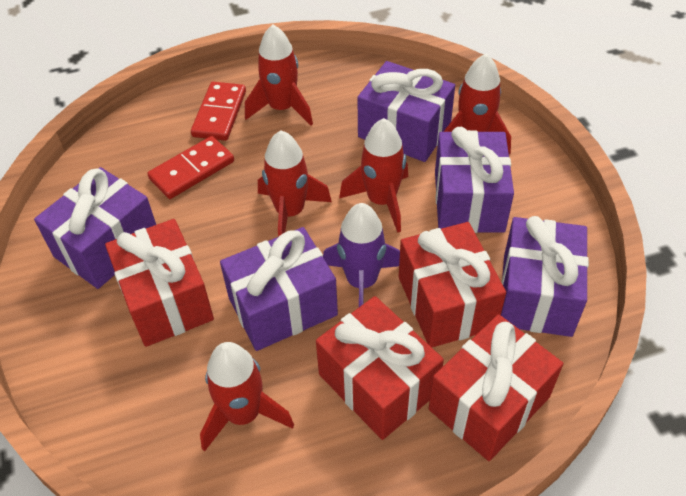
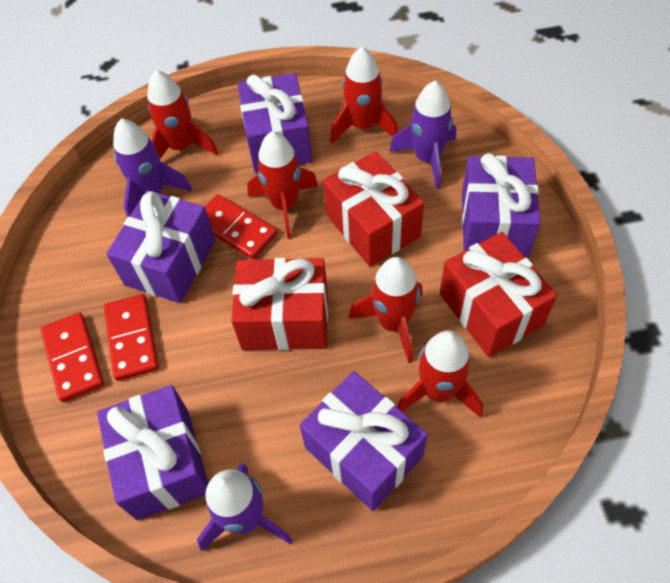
purple rocket: [323,203,400,307] = 1 -> [113,119,192,217] [197,463,293,552] [389,80,456,189] = 3
red domino: [147,136,234,199] [191,82,246,141] = 2 -> [40,312,104,402] [104,294,159,381] [204,194,277,259] = 3
red gift: [105,219,214,347] [316,296,444,440] [399,222,506,347] [428,314,563,461] = 4 -> [231,258,328,350] [323,151,424,267] [440,232,557,357] = 3

